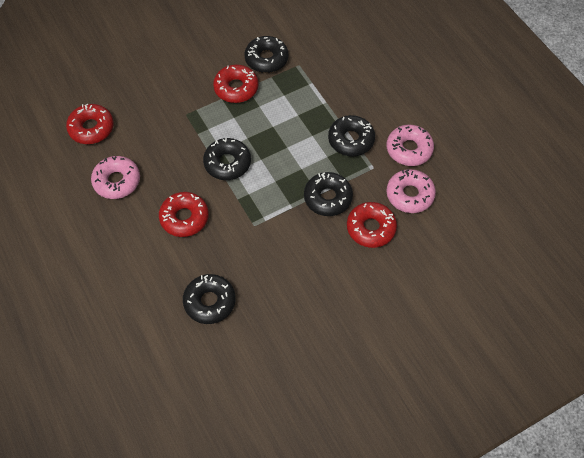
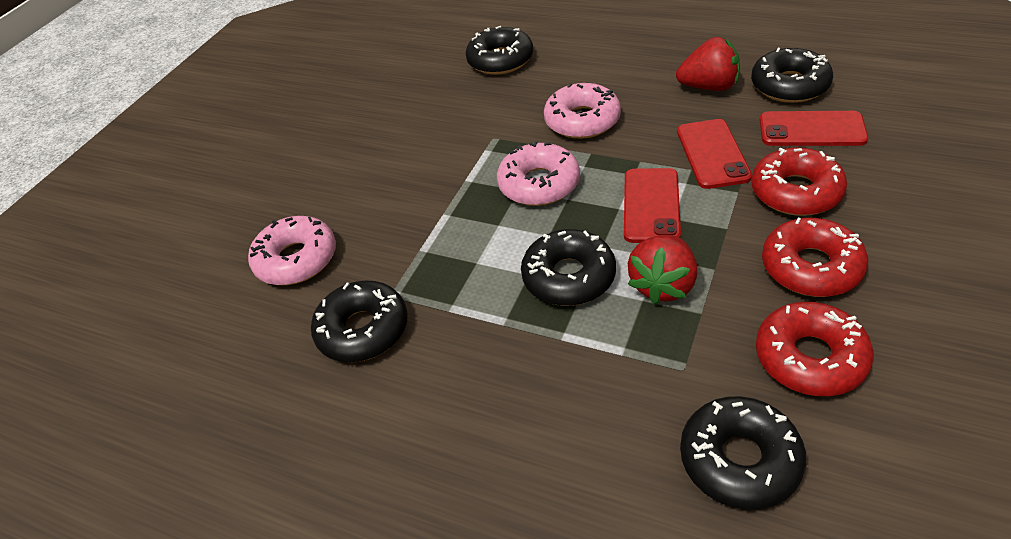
red donut: [66,104,114,144] [159,192,209,237] [213,65,258,103] [347,202,397,248] = 4 -> [751,148,847,216] [756,302,874,396] [762,217,868,297] = 3
red phone: none = 0 -> [624,168,681,243] [677,119,752,189] [760,111,868,146] = 3
red strawberry: none = 0 -> [628,235,697,305] [676,37,740,91] = 2

